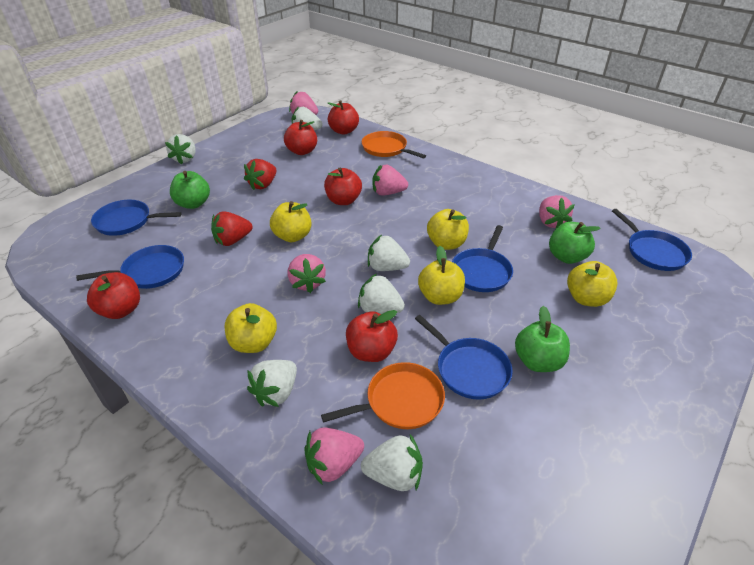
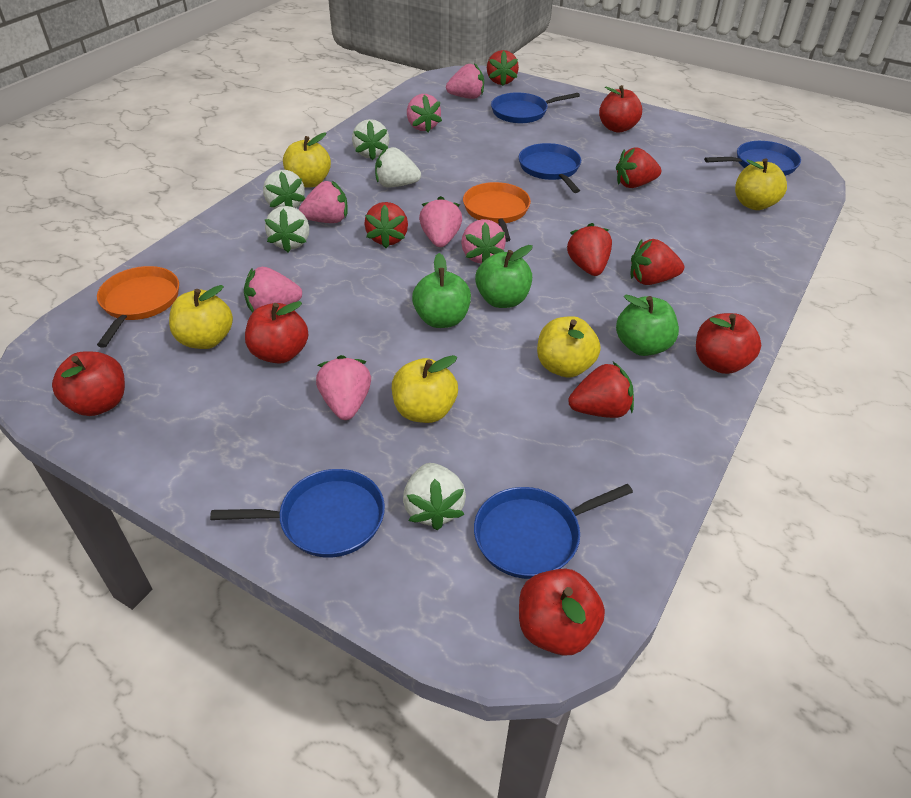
pink strawberry: [288,254,326,293] [289,91,318,115] [305,428,364,485] [373,165,408,196] [539,195,574,228] = 5 -> [244,267,302,313] [298,181,348,223] [316,355,371,420] [407,94,442,132] [419,196,462,247] [446,63,484,99] [461,219,506,263] = 7
red strawberry: [211,211,252,246] [244,159,277,190] = 2 -> [364,202,408,248] [487,50,519,86] [566,223,612,276] [568,362,634,418] [616,148,661,188] [631,239,684,285] = 6
white strawberry: [165,134,196,165] [247,360,297,407] [292,106,322,131] [358,274,405,314] [361,434,423,491] [368,235,410,271] = 6 -> [263,170,305,209] [265,206,309,253] [352,119,389,160] [375,147,421,187] [403,463,466,530] = 5

